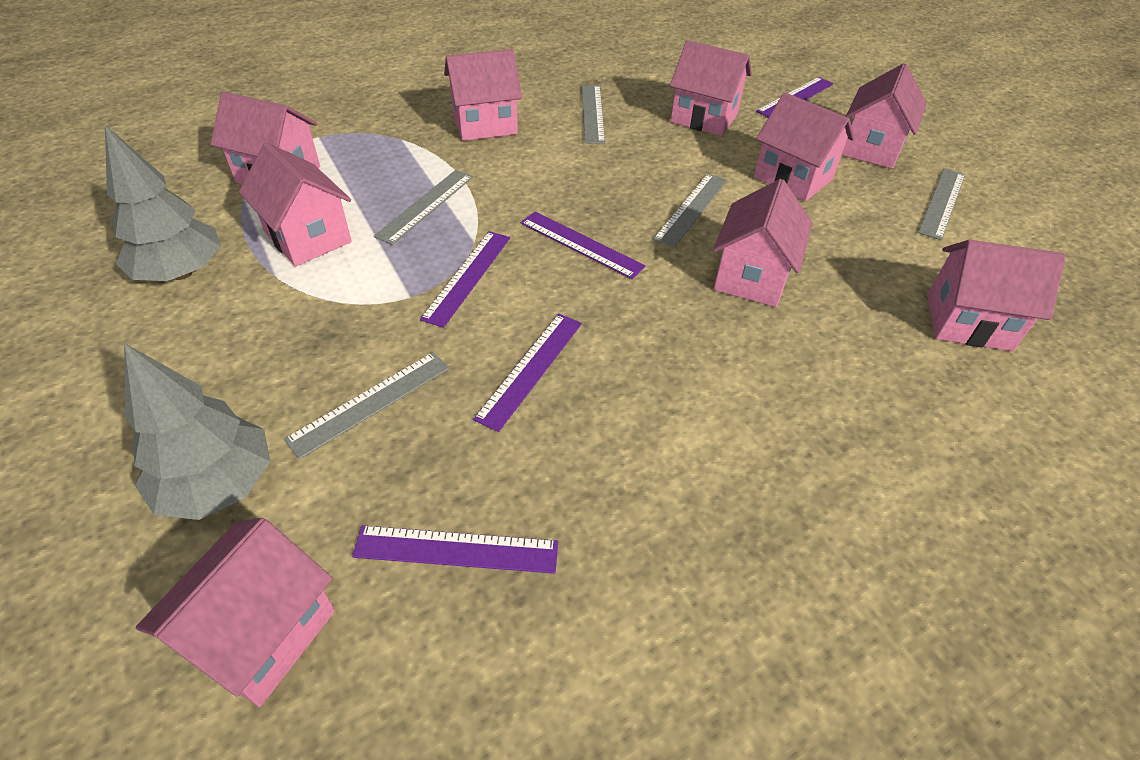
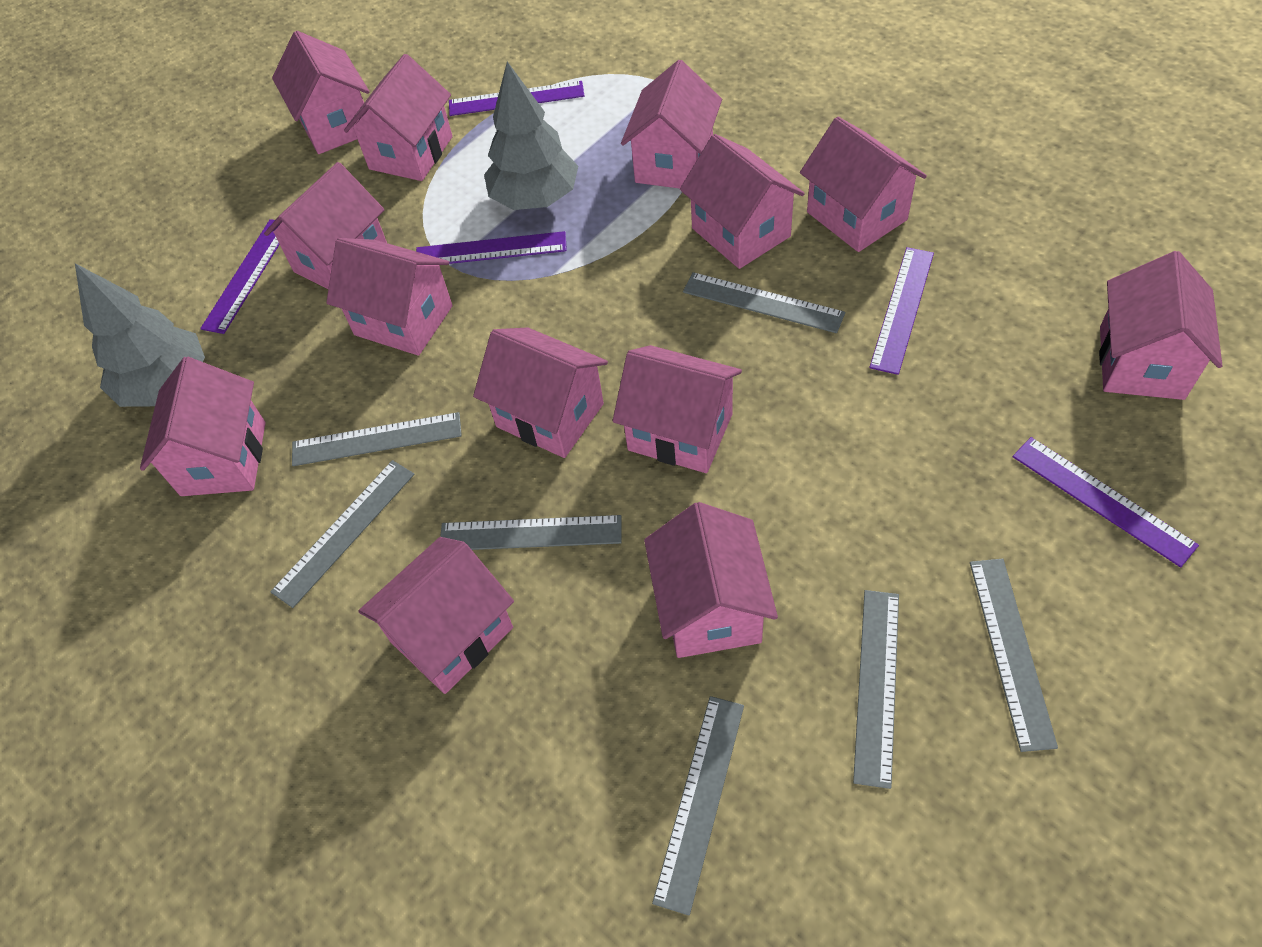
grey ruler: [284,352,450,459] [374,170,473,245] [582,85,605,144] [653,174,727,248] [918,168,965,240] = 5 -> [270,460,415,608] [292,412,462,466] [440,515,622,550] [652,696,744,916] [683,272,845,333] [853,590,899,789] [970,559,1058,752] = 7
pink house: [135,518,335,707] [211,92,320,184] [239,143,352,266] [444,49,522,141] [670,40,752,136] [713,179,813,307] [754,92,854,201] [842,63,927,169] [927,240,1065,351] = 9 -> [140,357,266,496] [264,162,387,289] [272,31,369,154] [326,238,453,356] [344,54,453,181] [358,537,514,694] [473,327,608,458] [613,345,742,473] [621,60,722,189] [644,502,778,658] [680,134,805,269] [800,117,927,252] [1099,251,1223,400] = 13

